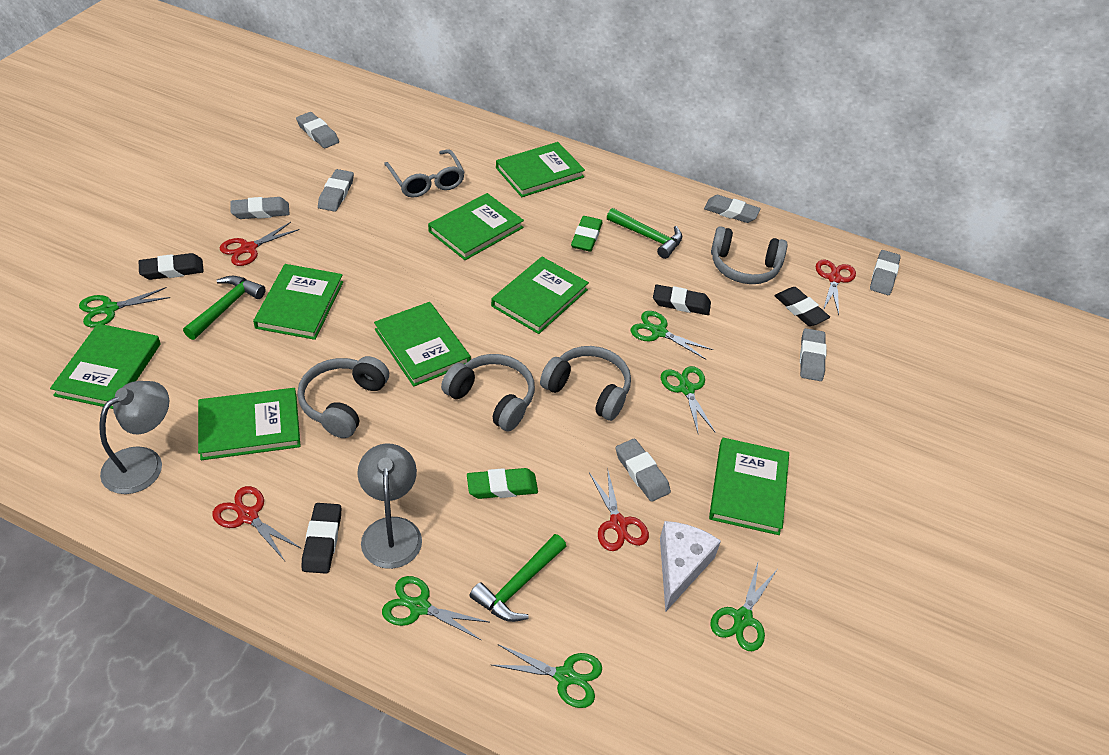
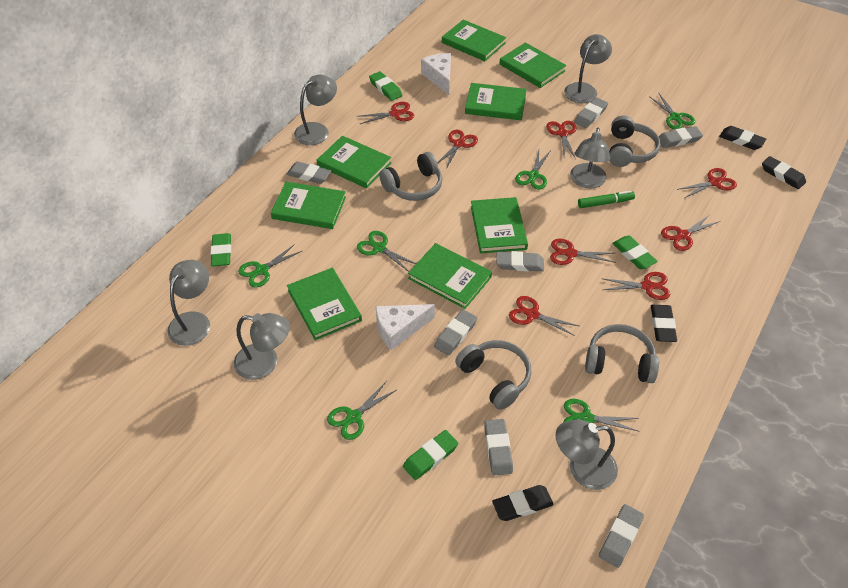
green eraser: [467,468,538,499] [571,216,603,252] = 2 -> [210,233,231,266] [369,71,403,101] [403,430,458,480] [612,236,658,269] = 4
green hammer: [183,276,266,340] [469,534,566,622] [607,208,682,259] = 3 -> none = 0
green marker: none = 0 -> [578,191,635,208] = 1
grey glasses: [384,149,465,197] = 1 -> none = 0
grey lamp: [100,381,169,494] [357,443,422,569] = 2 -> [167,260,210,346] [234,313,290,380] [294,75,337,145] [555,420,618,490] [564,34,612,103] [570,127,610,189] = 6
red scissors: [212,486,302,561] [220,222,300,266] [589,468,649,551] [816,259,856,315] = 4 -> [360,102,414,124] [437,130,478,169] [509,296,579,336] [546,121,576,159] [550,239,616,265] [601,272,670,300] [661,214,720,251] [677,168,737,198] = 8
white cheese: [660,521,721,612] = 1 -> [376,304,435,350] [421,53,451,95] = 2

